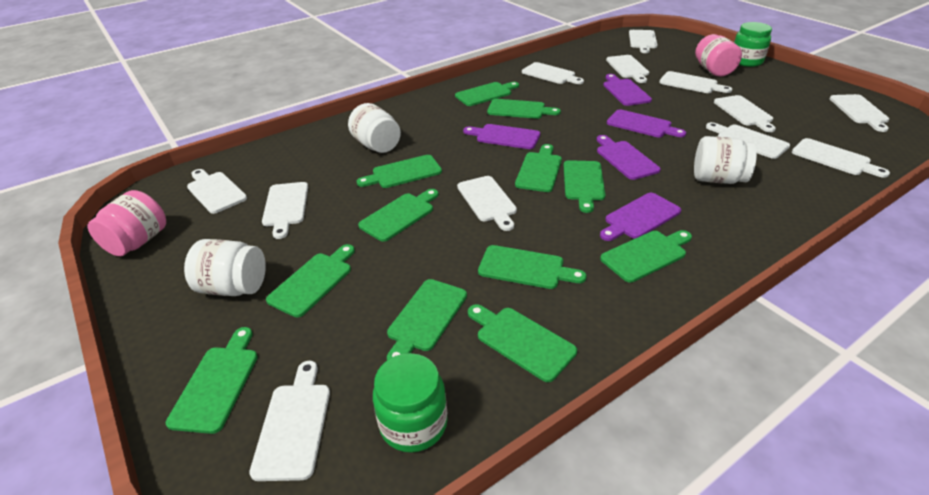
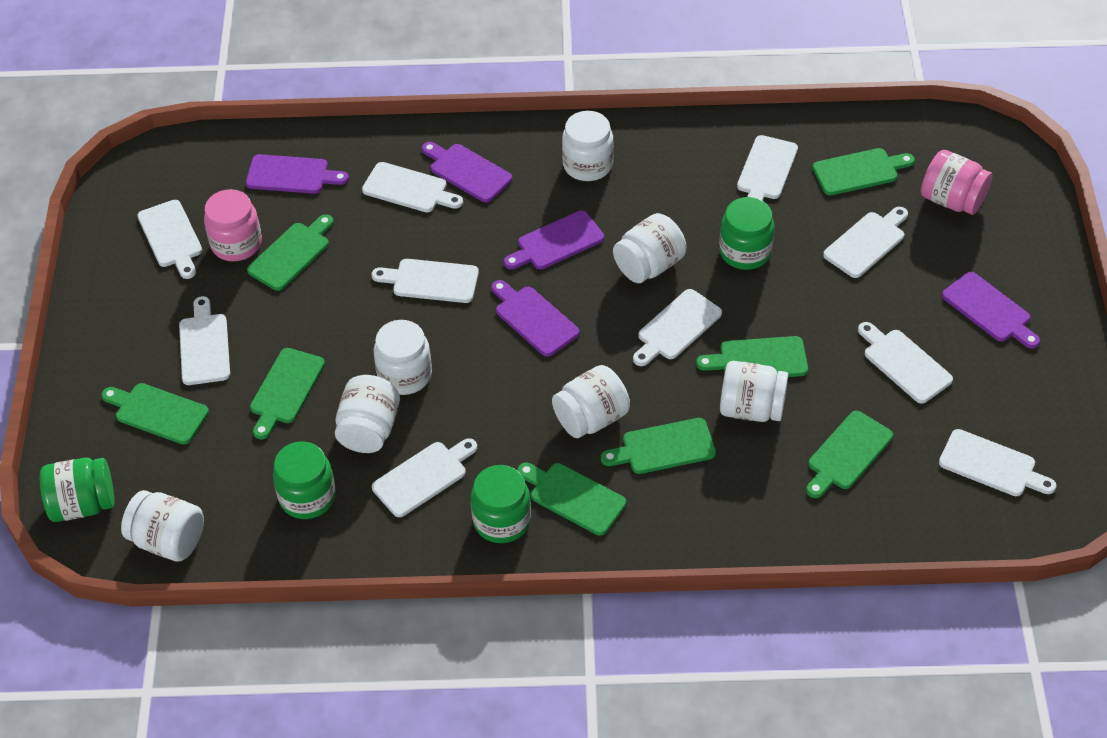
green cutting board: [166,327,258,434] [266,244,355,317] [357,155,442,188] [358,189,439,242] [387,279,467,360] [455,82,519,106] [468,304,577,382] [478,245,587,289] [487,99,561,119] [515,144,562,192] [564,160,605,213] [600,230,692,283] = 12 -> [101,383,209,445] [247,214,334,291] [250,348,325,440] [517,463,626,536] [601,418,716,474] [696,336,808,377] [806,411,893,498] [812,148,915,195] = 8
green jar: [373,353,448,453] [734,22,772,67] = 2 -> [40,458,114,522] [273,441,336,519] [471,465,531,543] [719,197,775,270] = 4
white cutting board: [187,169,247,214] [249,361,330,481] [262,182,308,239] [457,176,517,231] [522,62,584,84] [606,55,649,83] [629,30,657,53] [659,71,732,93] [706,122,790,159] [714,95,776,132] [792,138,890,178] [830,94,889,132] = 12 -> [137,200,202,279] [179,296,230,385] [362,162,463,212] [372,259,479,303] [372,438,477,517] [633,289,722,366] [737,135,798,201] [823,207,908,278] [858,322,953,404] [939,429,1056,496] = 10
white jar: [184,239,266,296] [348,103,401,153] [694,136,757,184] = 3 -> [121,490,204,562] [335,375,400,453] [374,320,432,395] [552,365,630,438] [562,111,614,181] [613,213,686,283] [720,361,788,422] = 7

